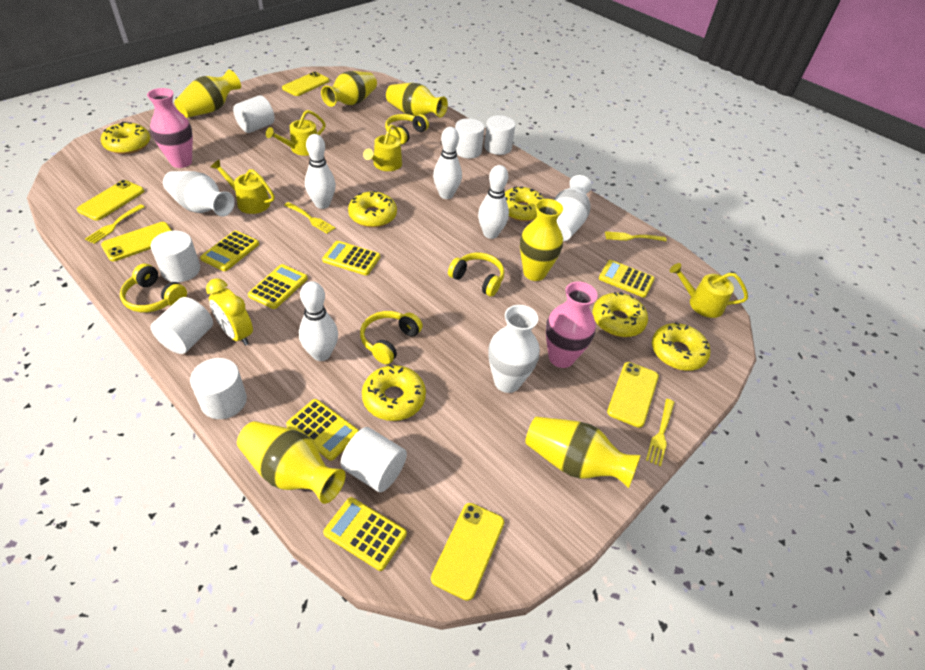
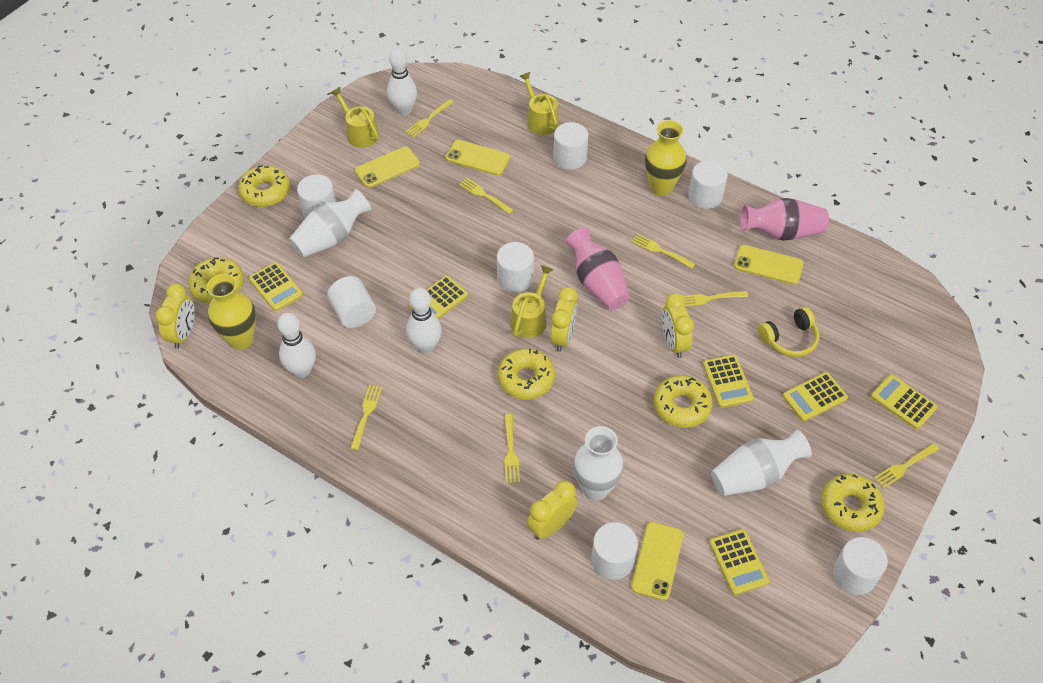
white bowling pin: [299,281,338,361] [305,134,336,209] [433,127,462,199] [478,165,509,239] = 4 -> [277,313,316,378] [387,48,417,115] [406,288,442,354] = 3
yellow clock: [206,278,253,346] = 1 -> [156,283,195,349] [527,480,578,540] [550,287,577,352] [662,293,694,358] = 4
yellow donut: [101,122,150,154] [348,191,397,228] [362,365,426,421] [505,187,544,221] [592,292,648,337] [652,322,710,371] = 6 -> [188,257,244,303] [238,165,290,207] [498,348,555,400] [654,375,713,428] [821,474,885,532] = 5
yellow fork: [85,204,145,244] [284,202,335,234] [605,231,667,241] [646,399,675,466] = 4 -> [350,385,382,450] [405,99,454,138] [459,177,514,214] [504,414,520,483] [631,233,695,269] [683,291,748,307] [874,443,939,489] = 7
yellow headphones: [120,264,187,312] [360,311,423,364] [385,114,429,144] [448,253,505,297] = 4 -> [758,307,820,357] = 1
yellow phone: [77,180,144,220] [101,222,172,261] [282,72,329,96] [431,503,504,601] [607,362,659,428] = 5 -> [355,147,420,188] [446,140,510,176] [631,522,684,601] [734,245,804,285] = 4
yellow vase: [174,70,241,118] [237,421,346,504] [321,71,377,107] [386,83,448,118] [520,199,563,281] [525,417,641,488] = 6 -> [207,274,256,350] [645,120,687,196] = 2
yellow watering can: [211,160,275,214] [266,110,326,156] [363,124,402,171] [670,263,748,318] = 4 -> [331,87,379,148] [510,265,554,338] [520,72,559,135] = 3

